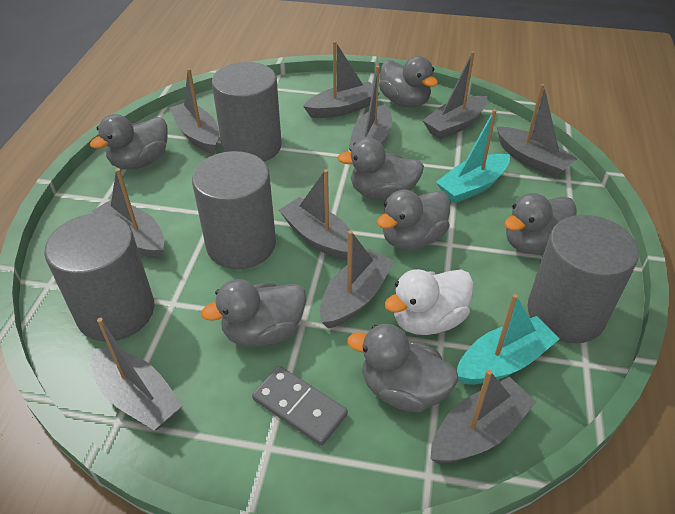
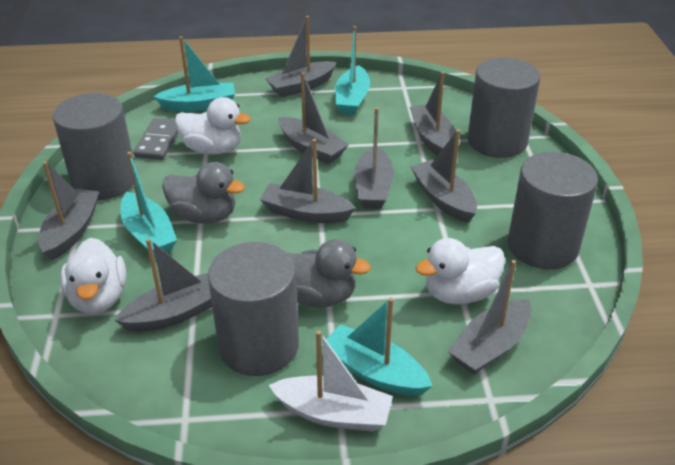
grey boat: [91,318,183,430] [92,168,164,259] [170,68,219,154] [279,169,350,260] [303,41,380,118] [320,230,394,329] [348,65,392,151] [422,51,488,139] [431,370,536,464] [497,84,577,177] = 10 -> [39,161,99,260] [114,238,212,332] [260,139,356,223] [265,16,337,97] [278,73,348,164] [354,107,394,209] [410,72,455,156] [411,129,477,223] [448,260,532,374] = 9
grey duck: [90,114,168,170] [201,279,307,347] [337,138,424,201] [347,324,459,412] [377,190,450,250] [379,56,438,107] [504,193,576,254] = 7 -> [162,162,245,224] [287,239,371,307] = 2
turquoise boat: [436,109,510,203] [457,294,560,385] = 2 -> [121,152,177,257] [153,36,235,112] [322,297,432,396] [335,26,370,115] = 4
white boat: none = 0 -> [269,330,393,432] = 1
white duck: [384,269,474,335] = 1 -> [60,238,127,314] [175,97,251,155] [416,238,505,305] = 3

